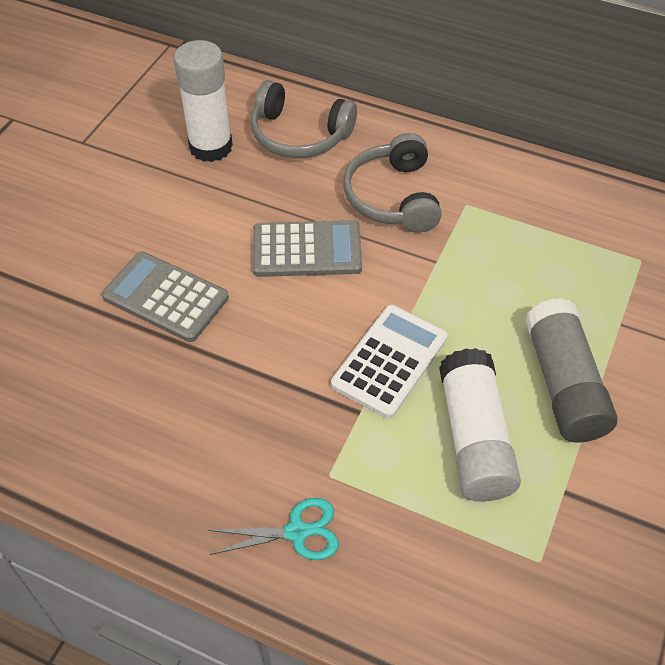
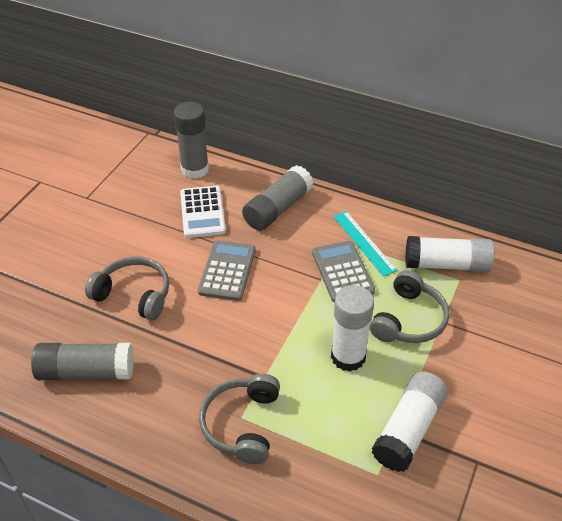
grey glue stick: [525,298,617,443] = 1 -> [31,343,134,380] [174,102,209,179] [242,165,314,231] = 3
grey headphones: [251,80,357,158] [343,133,442,233] = 2 -> [85,256,169,320] [199,373,280,464] [370,270,449,343] = 3
turquoise ruler: none = 0 -> [333,211,398,277] = 1
turquoise scissors: [208,498,339,560] = 1 -> none = 0
white glue stick: [174,40,233,162] [439,348,521,502] = 2 -> [331,285,374,372] [372,371,448,472] [405,236,495,272] = 3

